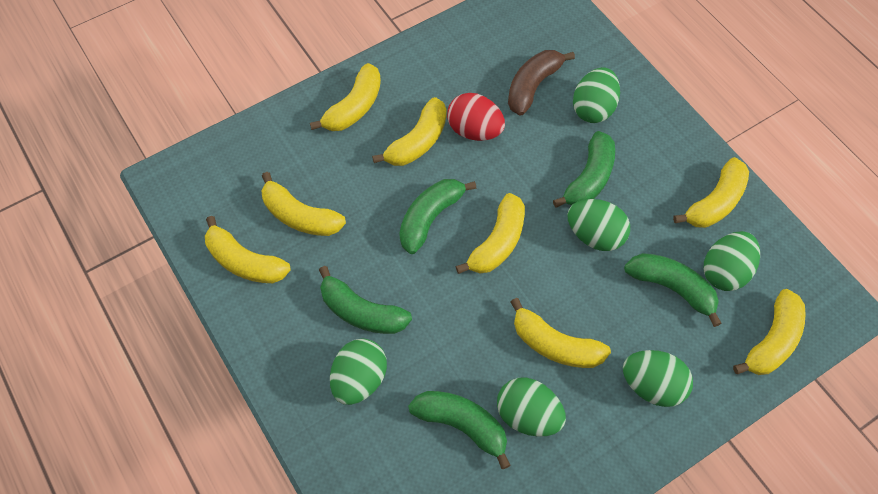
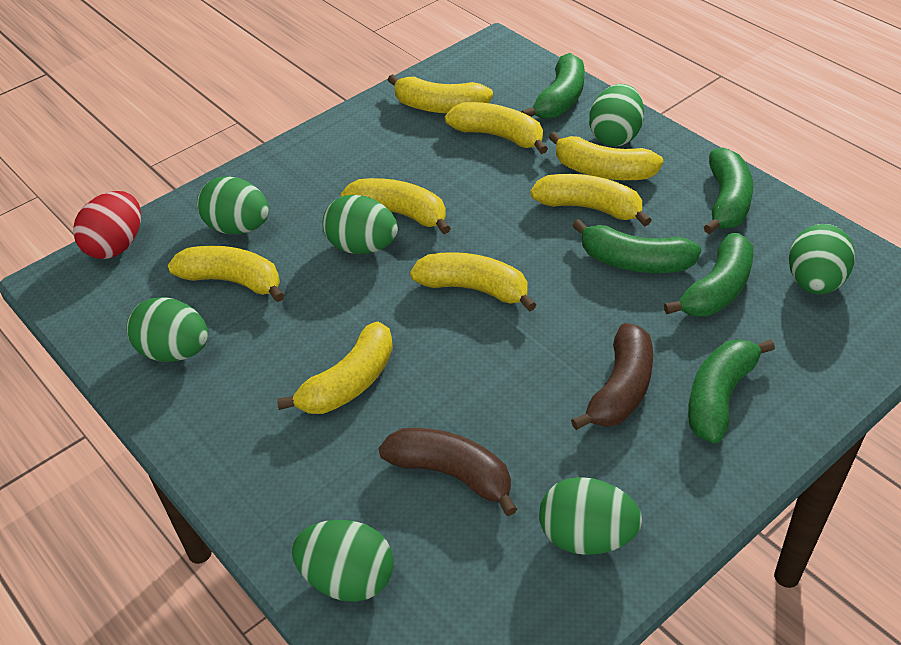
brown banana: [508,50,575,116] = 1 -> [379,428,517,516] [571,323,653,430] = 2
green egg: [330,339,387,405] [497,378,566,437] [567,199,630,251] [573,67,620,123] [623,350,693,407] [704,231,760,291] = 6 -> [126,297,208,362] [197,176,269,234] [292,520,394,602] [322,195,398,254] [539,477,642,555] [589,84,644,146] [789,224,855,294] = 7

